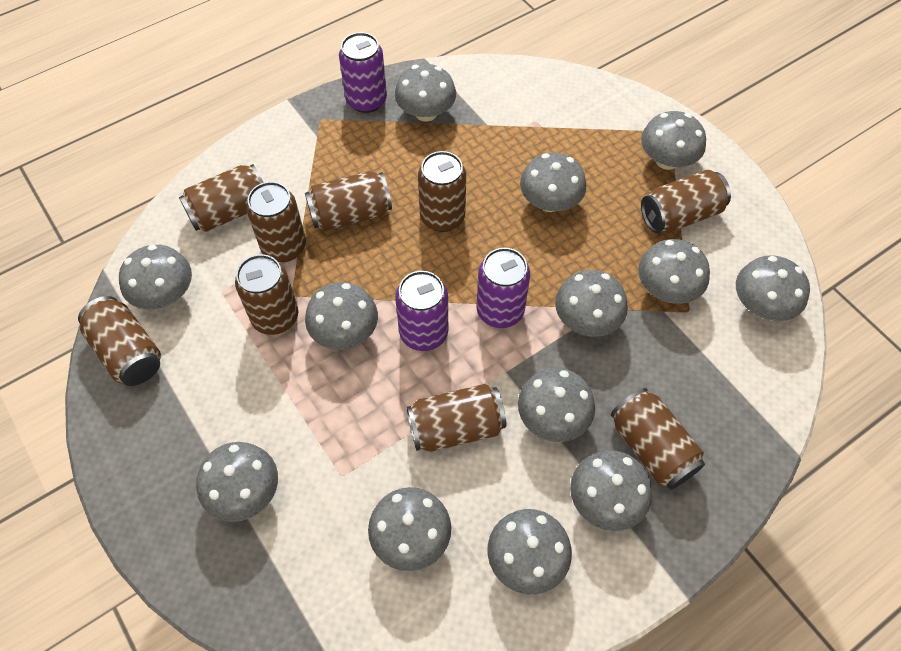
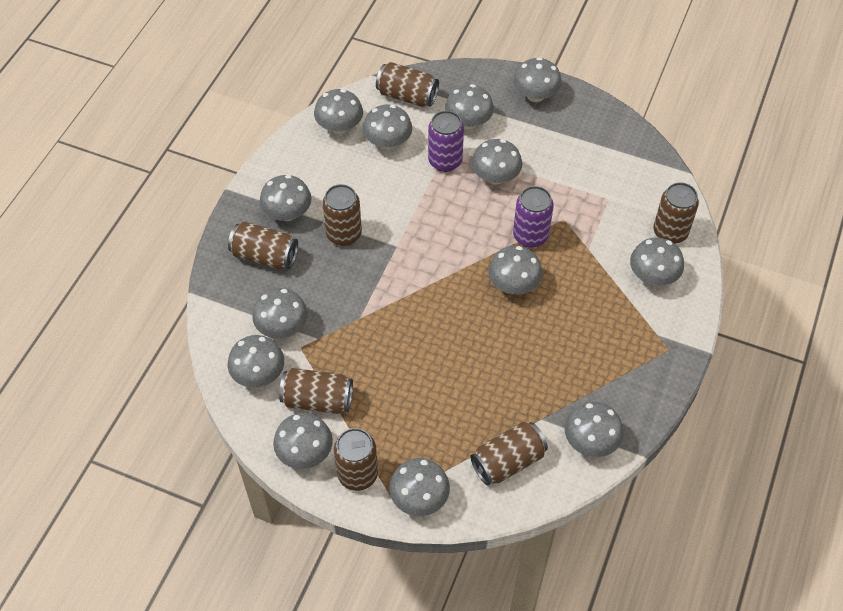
brown can: [78,296,161,386] [179,164,264,232] [235,254,298,335] [246,182,306,262] [305,171,392,231] [406,384,506,452] [418,151,466,232] [611,388,705,490] [641,170,731,233] = 9 -> [228,222,298,269] [279,368,353,414] [322,184,362,246] [334,428,378,491] [376,62,439,107] [470,422,548,485] [653,182,699,244] = 7
purple can: [339,32,387,113] [395,271,448,351] [476,248,530,328] = 3 -> [428,111,464,172] [513,186,554,248] = 2

